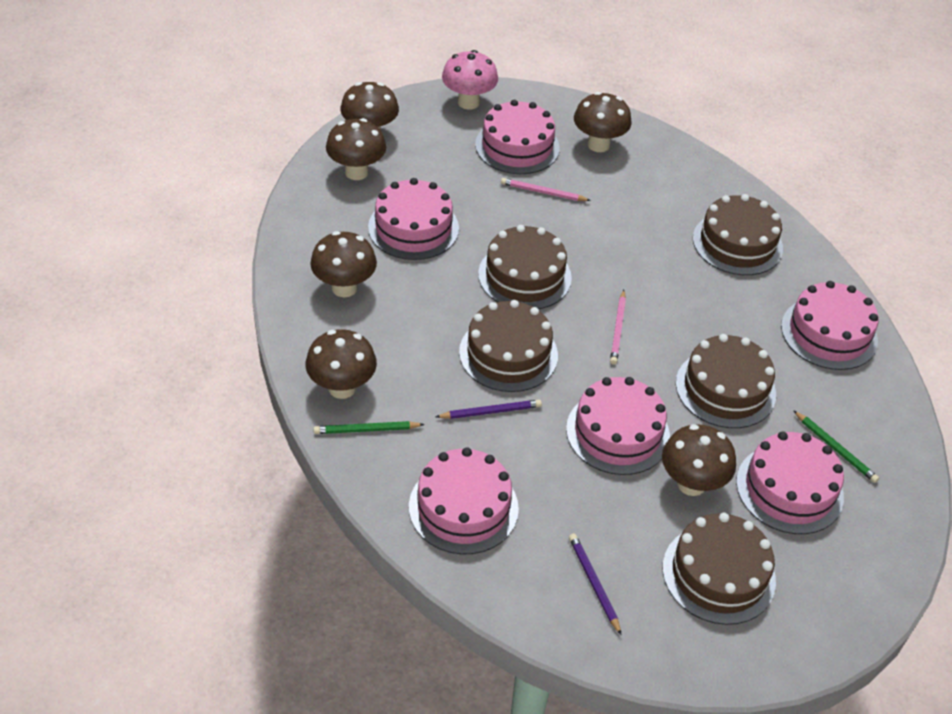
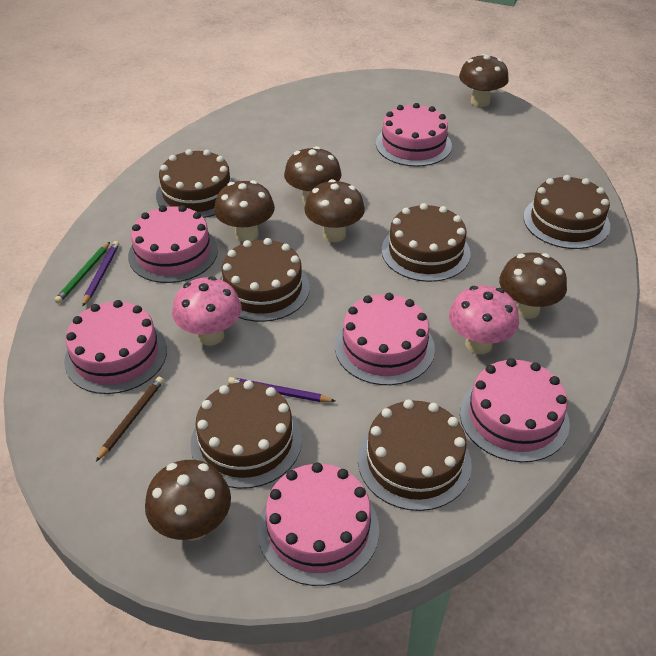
brown cake: [459,300,558,392] [478,225,572,309] [663,513,776,625] [676,334,776,428] [693,194,783,275] = 5 -> [156,149,235,218] [190,380,302,489] [220,238,310,322] [358,399,472,511] [381,203,471,282] [523,175,610,249] = 6
brown pencil: none = 0 -> [96,377,164,461] = 1
green pencil: [313,421,425,434] [793,410,879,483] = 2 -> [54,242,110,304] = 1
pink mushroom: [442,50,498,110] = 1 -> [172,276,241,346] [449,285,519,354] = 2
pink pencil: [501,178,591,201] [610,290,626,365] = 2 -> none = 0

